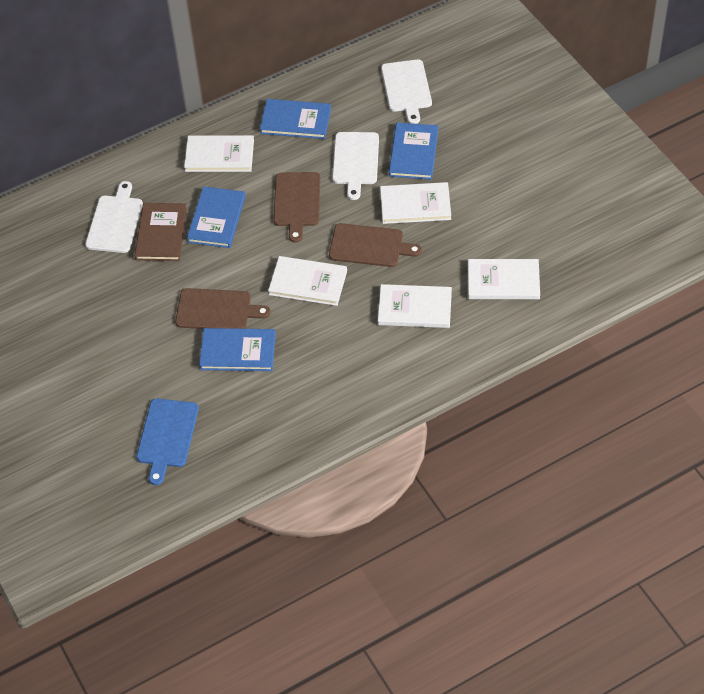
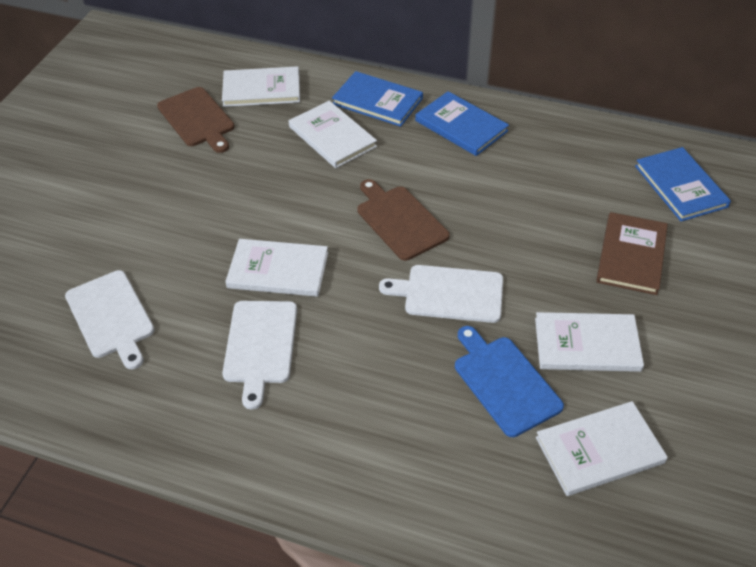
blue book: [187,187,246,248] [199,328,276,371] [260,99,331,139] [389,123,438,180] = 4 -> [332,71,423,127] [415,91,509,156] [635,147,731,221] = 3
brown cutting board: [175,288,271,329] [274,172,320,243] [329,223,422,267] = 3 -> [157,87,235,153] [357,179,449,261] = 2

